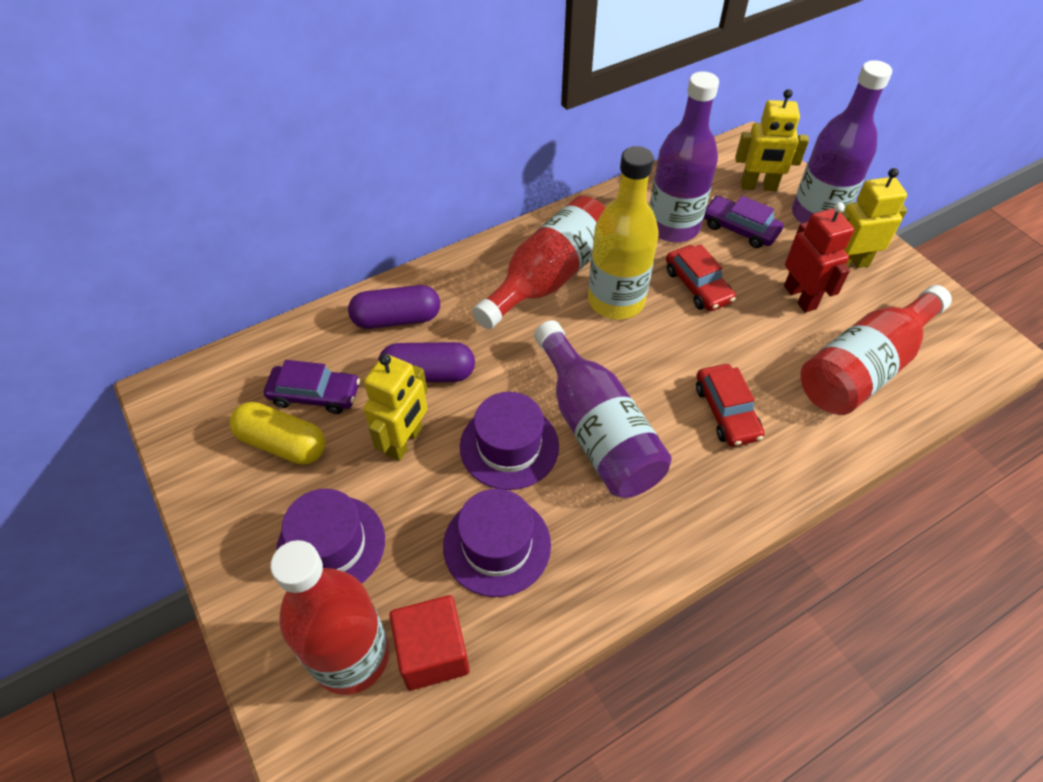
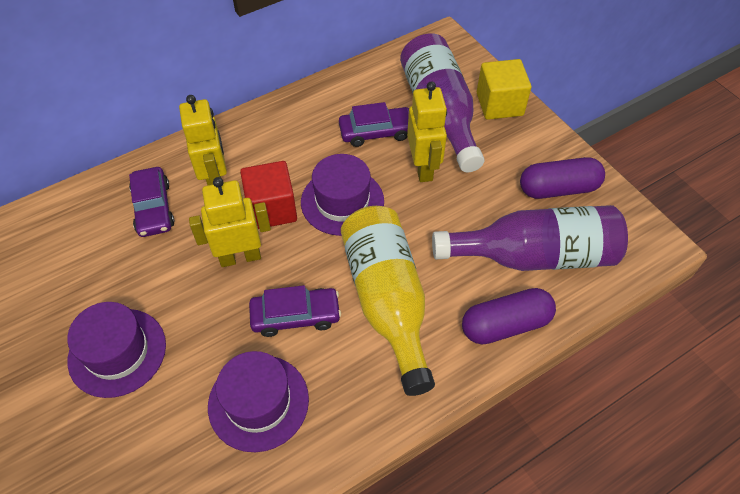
purple bottle: [534,320,672,498] [649,72,719,242] [792,60,892,224] = 3 -> [400,33,484,172] [432,205,628,271] = 2
purple car: [264,360,360,414] [703,196,783,248] = 2 -> [129,167,175,237] [249,285,341,337] [339,102,409,147] = 3
red bottle: [270,540,389,695] [472,196,606,329] [800,285,952,415] = 3 -> none = 0
red car: [666,244,736,311] [696,364,765,447] = 2 -> none = 0
red robot: [784,202,854,313] = 1 -> none = 0
yellow capsule: [230,402,326,465] = 1 -> none = 0
yellow cube: none = 0 -> [477,59,531,120] = 1

